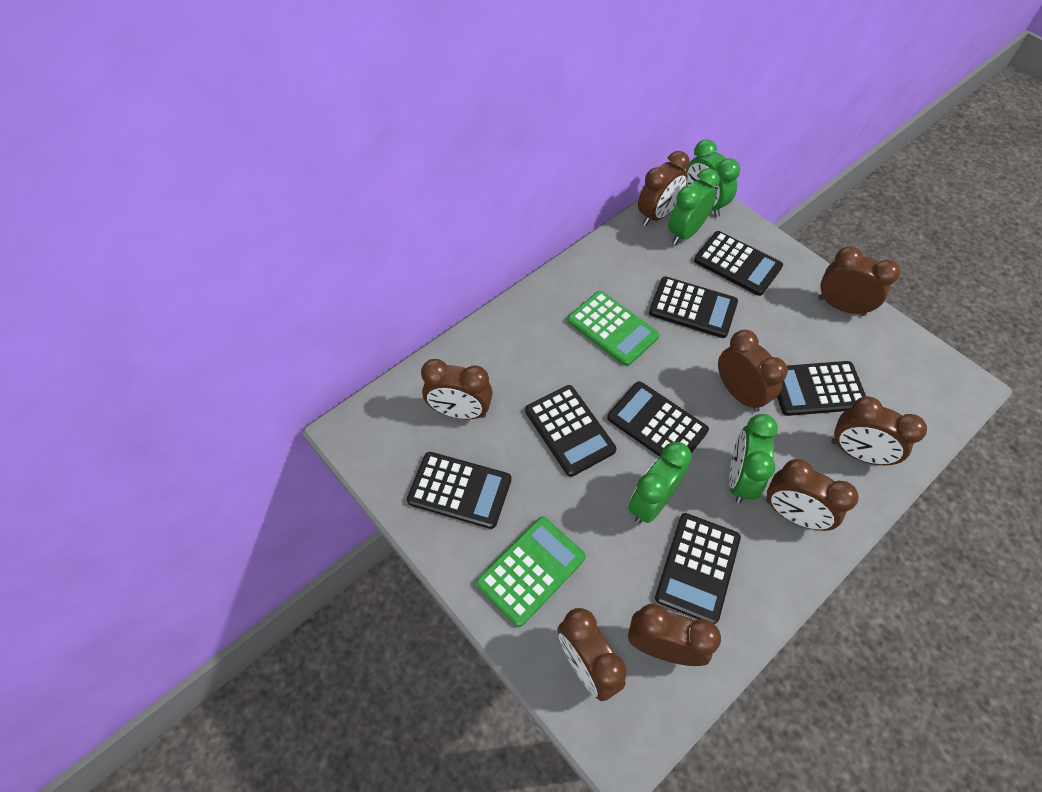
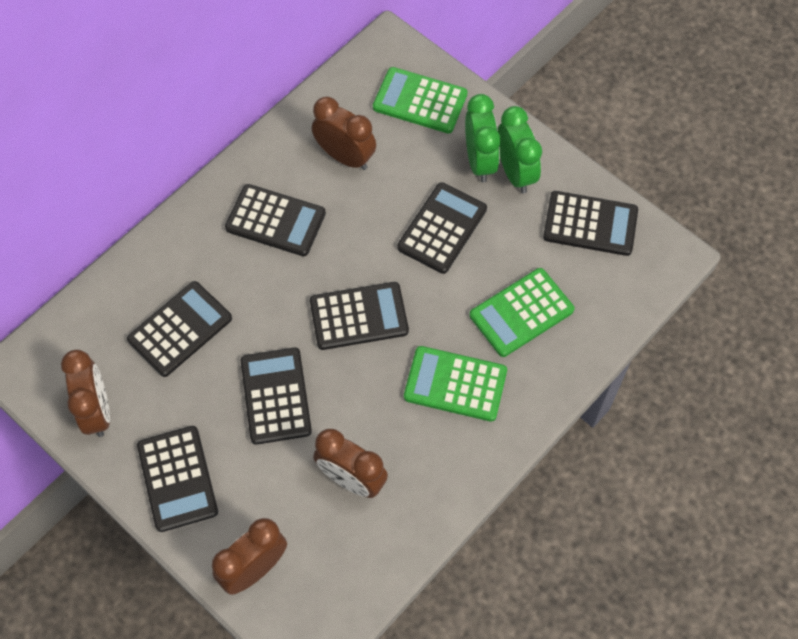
brown clock: [421,359,493,419] [557,608,627,701] [628,604,721,666] [638,151,690,226] [718,330,788,412] [766,459,859,531] [818,246,900,316] [831,396,927,466] = 8 -> [61,350,110,437] [212,518,287,595] [312,96,376,170] [313,429,388,498] = 4
green calculator: [476,516,586,627] [567,291,659,366] = 2 -> [373,67,468,133] [404,346,507,422] [470,268,574,357] = 3
green clock: [628,442,692,524] [668,168,720,245] [686,139,740,217] [729,414,778,503] = 4 -> [465,94,501,183] [498,106,542,193] = 2

